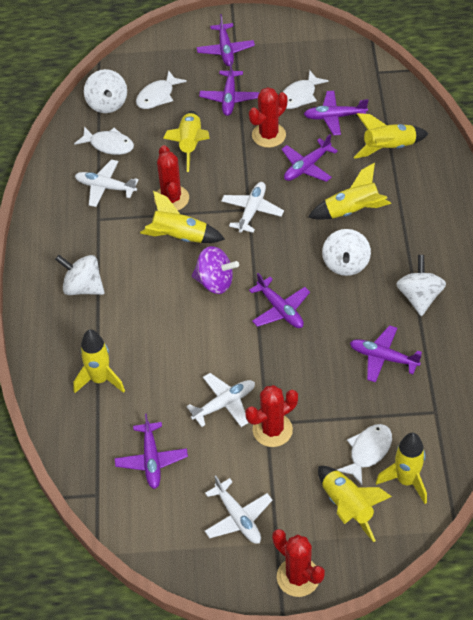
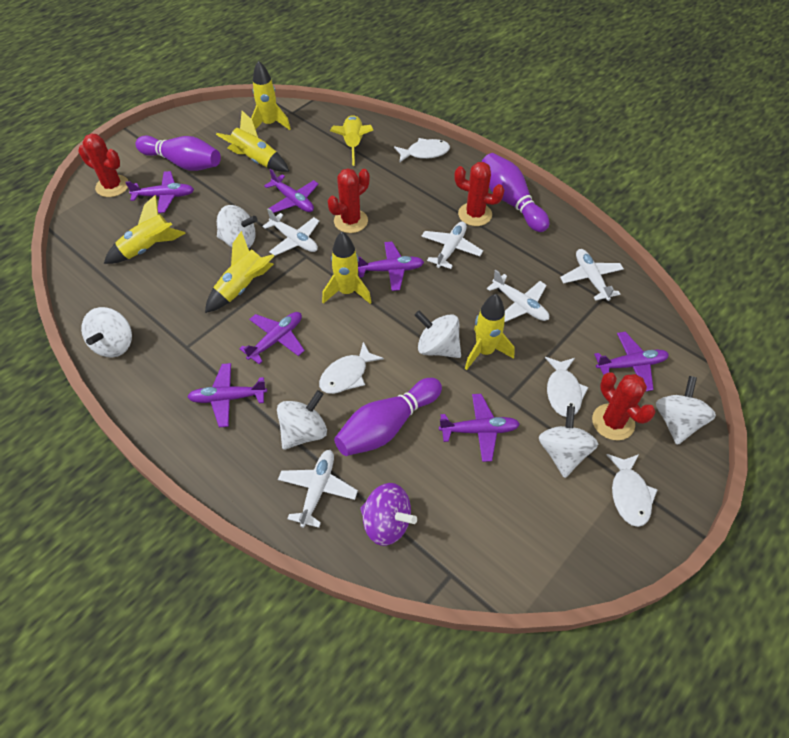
purple bowling pin: none = 0 -> [135,136,221,171] [334,378,442,456] [482,153,549,232] = 3
white plane: [75,159,139,207] [186,373,255,427] [205,475,272,544] [221,182,284,233] = 4 -> [262,208,319,256] [278,450,358,528] [421,222,483,269] [487,270,549,322] [560,249,624,301] = 5
white spinning top: [55,255,105,295] [84,69,127,113] [322,229,371,276] [396,255,446,316] = 4 -> [81,307,132,357] [217,205,258,249] [277,390,327,450] [415,310,461,358] [539,406,598,478] [656,376,716,445] = 6

